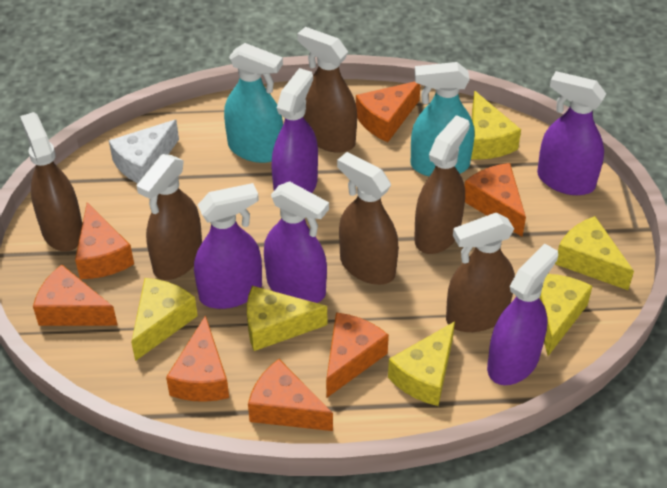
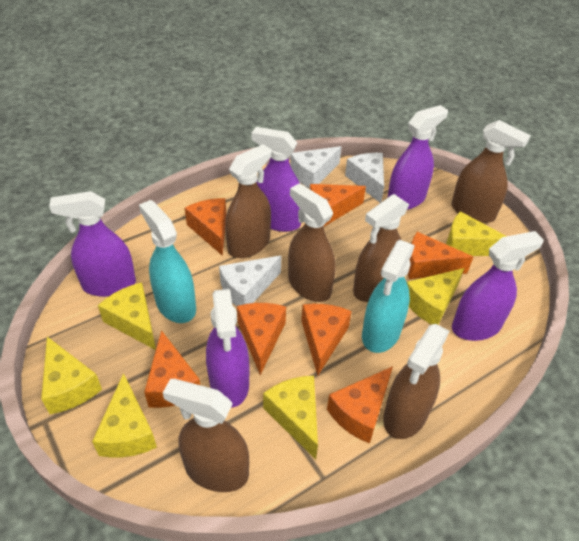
white cheese: [109,120,179,183] = 1 -> [219,255,281,306] [291,146,341,189] [345,153,384,203] = 3

